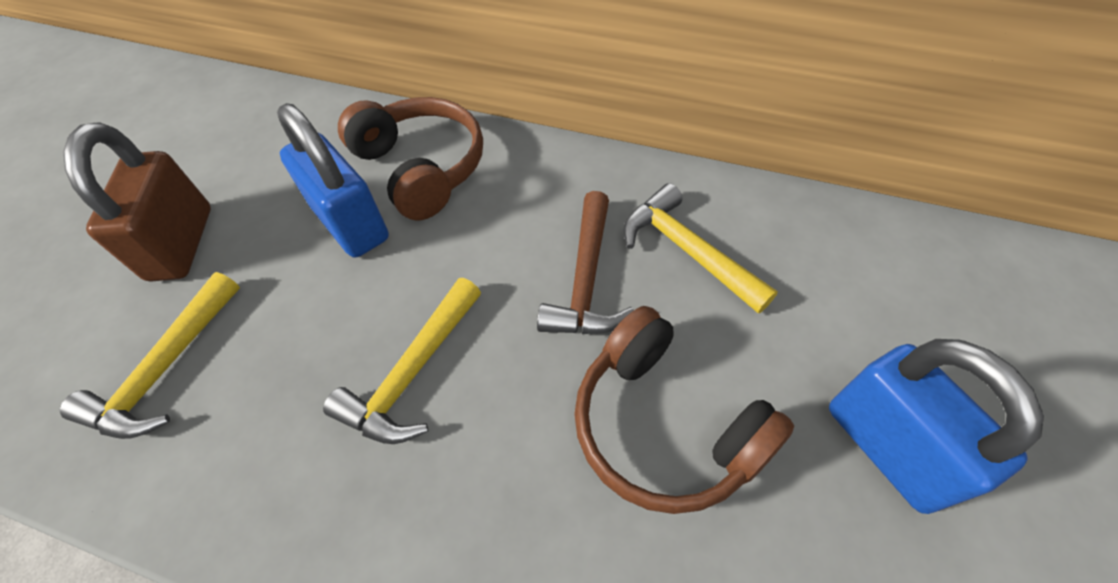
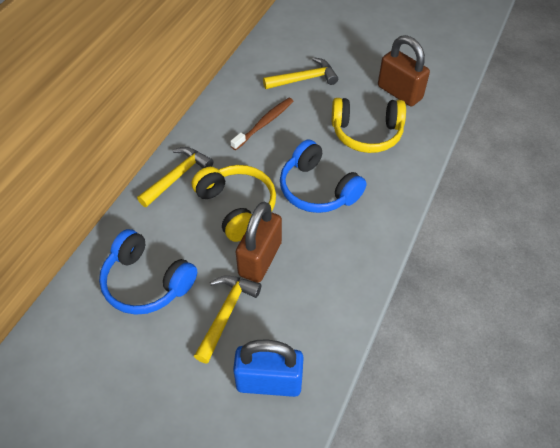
blue headphones: none = 0 -> [99,229,197,315] [280,139,367,213] = 2
blue padlock: [277,103,389,258] [829,339,1044,514] = 2 -> [233,340,304,397] = 1
brown hammer: [537,191,634,334] = 1 -> none = 0
brown headphones: [338,97,483,220] [574,306,794,514] = 2 -> none = 0
brown padlock: [63,122,211,282] = 1 -> [236,202,282,283] [378,35,430,106] = 2
brown toothbrush: none = 0 -> [230,98,293,150] = 1
yellow headphones: none = 0 -> [192,165,276,242] [332,98,406,153] = 2

